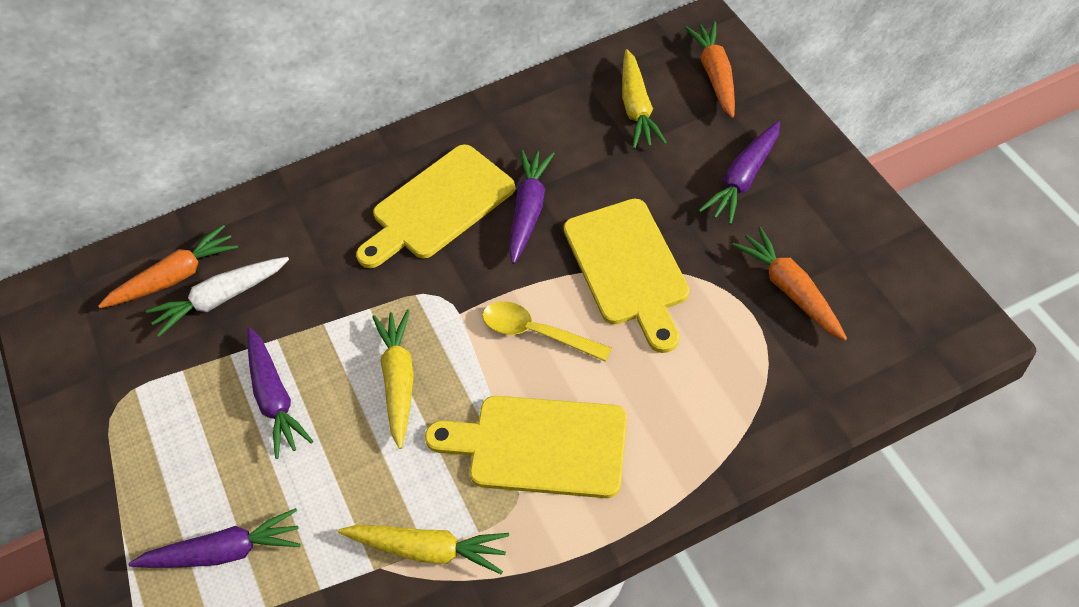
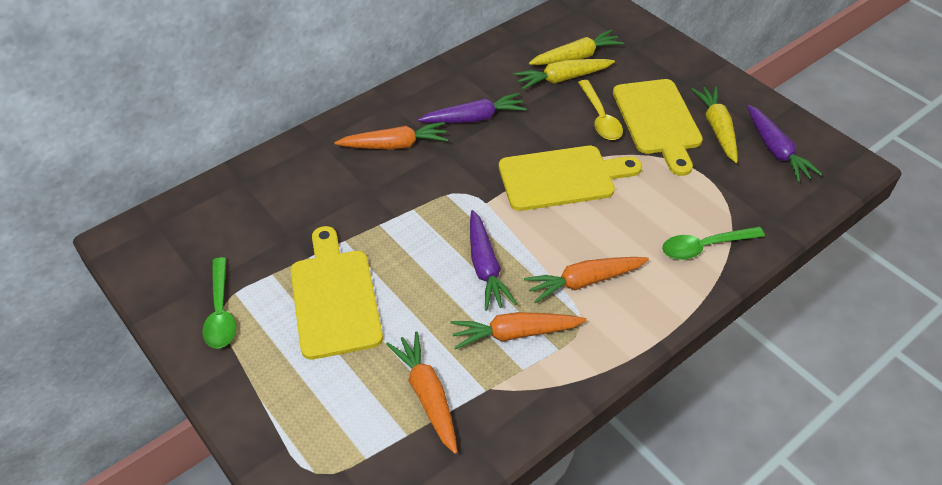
green spoon: none = 0 -> [202,257,236,348] [662,227,765,260] = 2
orange carrot: [98,225,238,308] [685,21,735,118] [732,227,847,340] = 3 -> [334,122,448,149] [386,332,457,454] [450,312,586,349] [524,257,649,303] = 4
purple carrot: [129,508,301,568] [247,328,313,459] [509,150,555,264] [699,121,780,225] = 4 -> [417,93,527,123] [470,210,517,311] [747,105,823,183] = 3
white carrot: [146,257,289,337] = 1 -> none = 0

